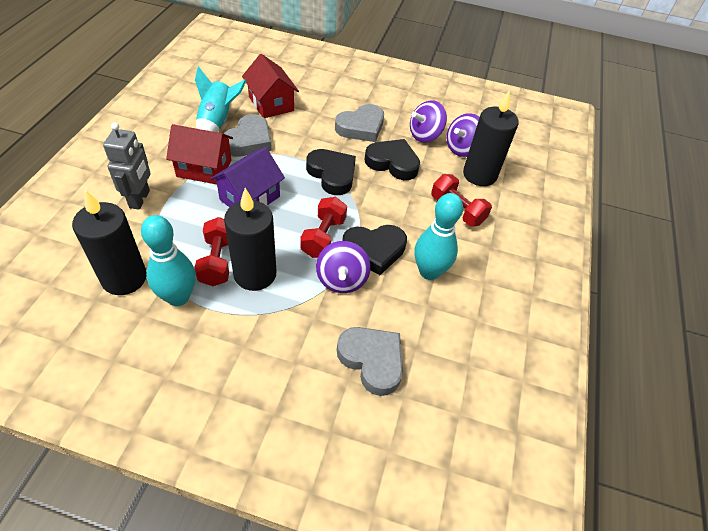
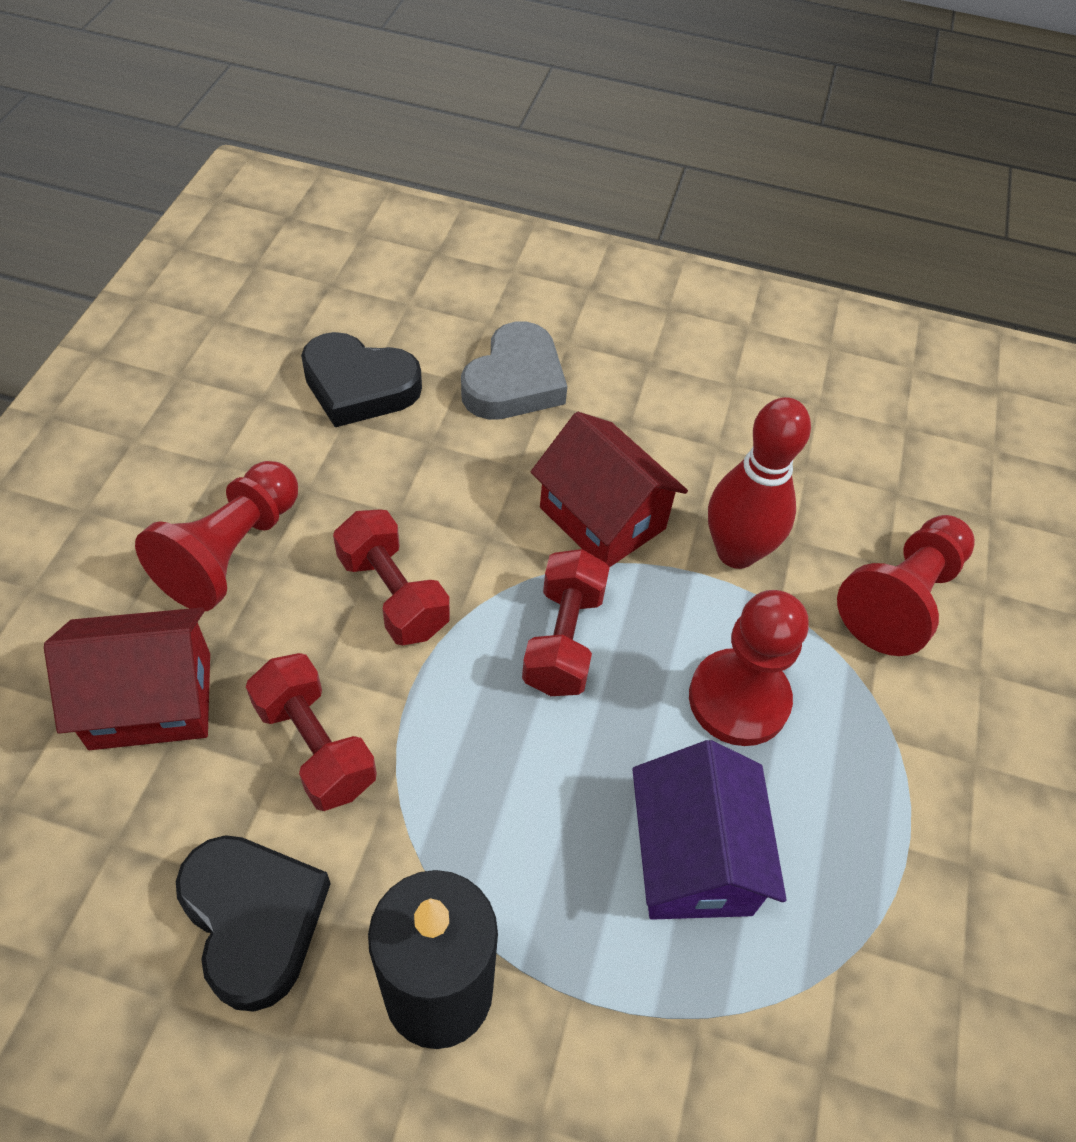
black candle: [72,190,147,295] [224,188,277,291] [463,90,519,186] = 3 -> [368,870,498,1049] = 1
black heart: [306,149,356,195] [342,225,407,275] [364,139,420,180] = 3 -> [176,835,331,1012] [301,332,422,427] = 2
grey heart: [224,114,272,157] [335,104,384,142] [337,327,403,396] = 3 -> [461,321,567,420] = 1
grey robot: [103,122,150,210] = 1 -> none = 0
purple spinning top: [316,241,371,293] [410,100,447,142] [447,113,480,157] = 3 -> none = 0
red bowling pin: none = 0 -> [708,397,811,569] = 1
red pawn: none = 0 -> [135,461,298,611] [689,590,808,746] [837,515,975,656] = 3
turquoise bowling pin: [141,215,196,306] [415,193,463,280] = 2 -> none = 0
turquoise rocket: [195,66,247,132] = 1 -> none = 0

